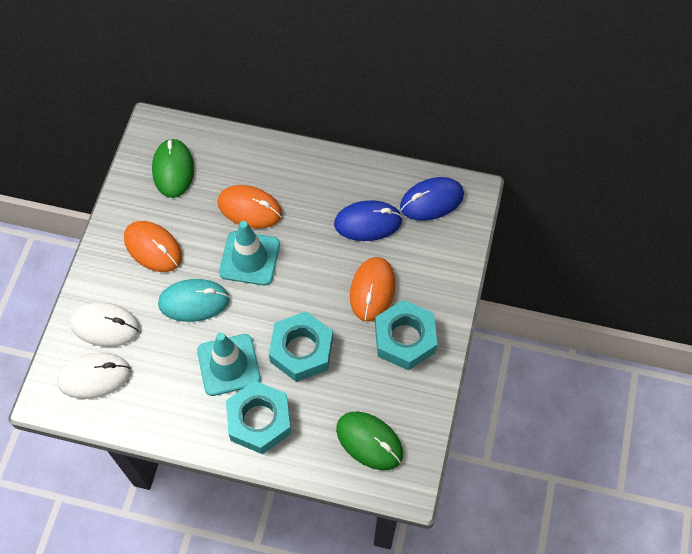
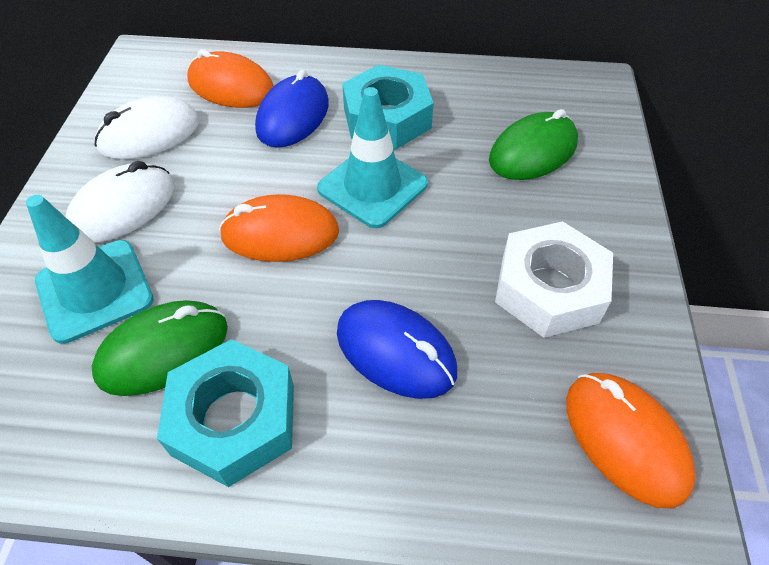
turquoise mouse: [158,279,229,322] = 1 -> none = 0
turquoise nut: [226,381,291,454] [269,311,333,382] [375,300,438,370] = 3 -> [157,339,294,487] [342,65,434,149] = 2
white nut: none = 0 -> [495,221,613,338] = 1

